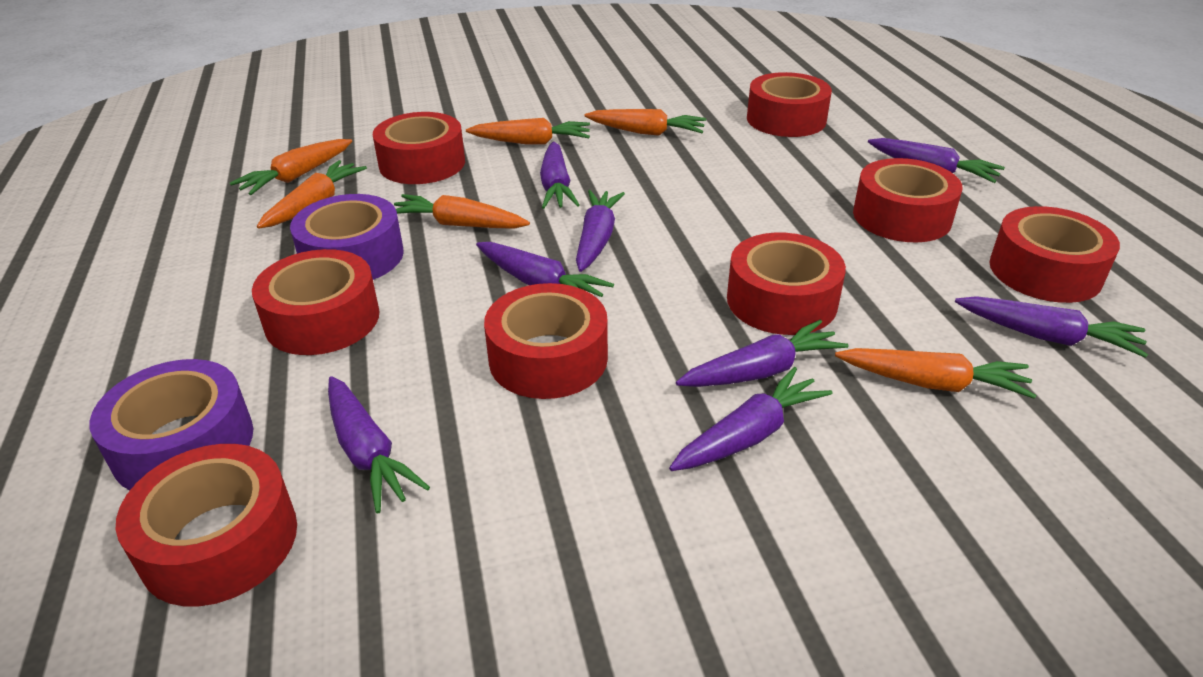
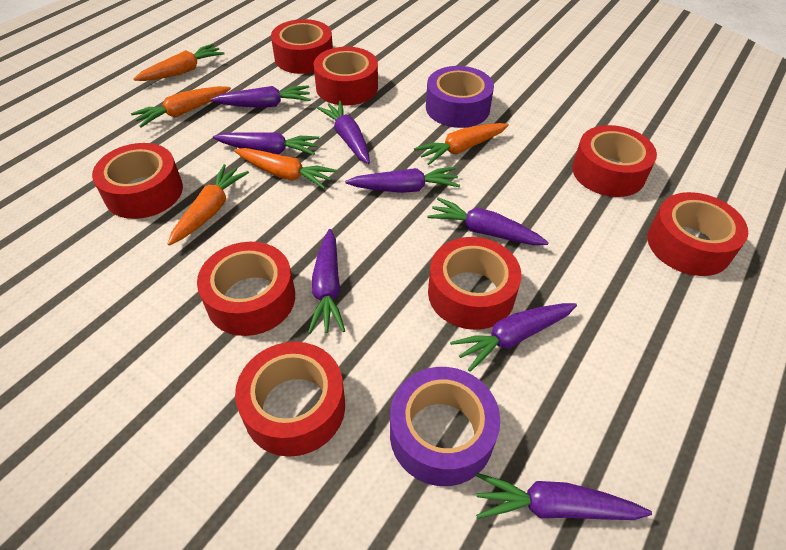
orange carrot: [230,139,352,195] [257,160,367,229] [394,194,530,229] [466,118,590,144] [584,109,706,136] [835,348,1036,399] = 6 -> [131,86,231,127] [133,44,224,81] [168,164,249,246] [234,148,337,189] [414,123,509,165] = 5

